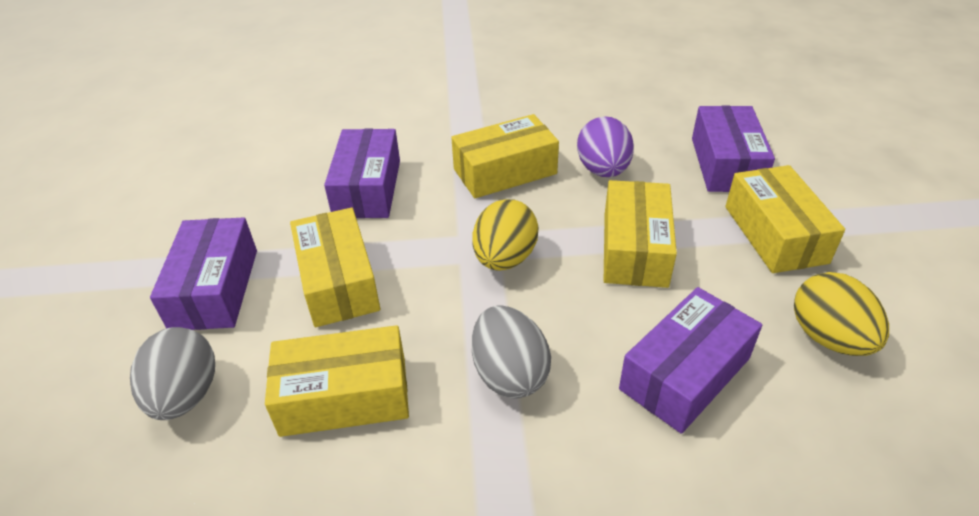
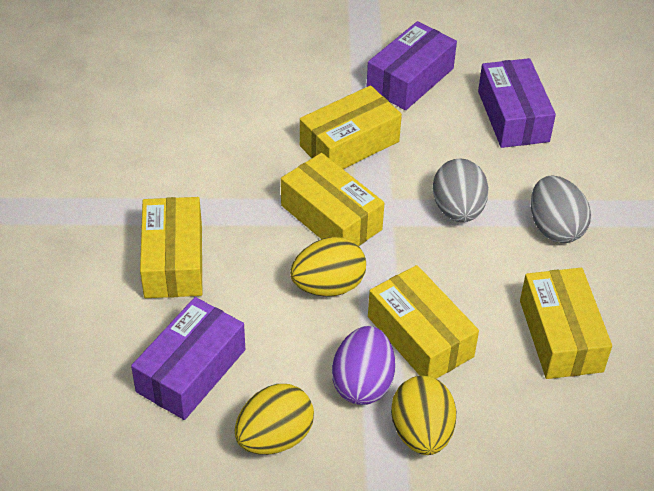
purple box: [150,218,257,330] [324,129,400,218] [619,287,762,434] [692,106,775,192] = 4 -> [131,297,245,420] [366,21,457,110] [478,58,556,148] = 3
yellow egg: [473,199,539,271] [794,272,889,356] = 2 -> [235,384,314,455] [290,237,366,297] [391,376,456,455] = 3

